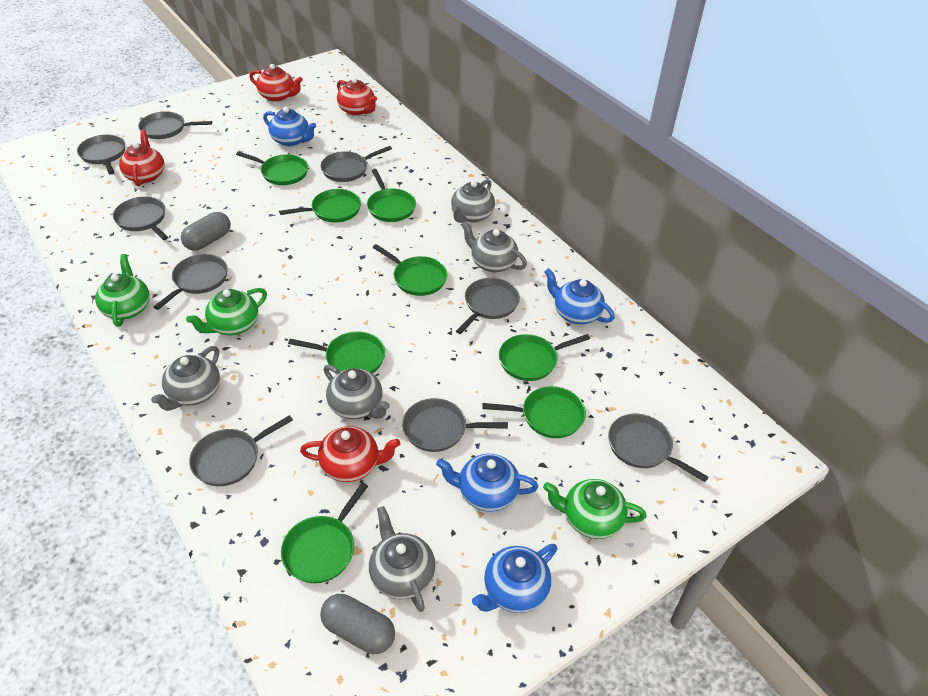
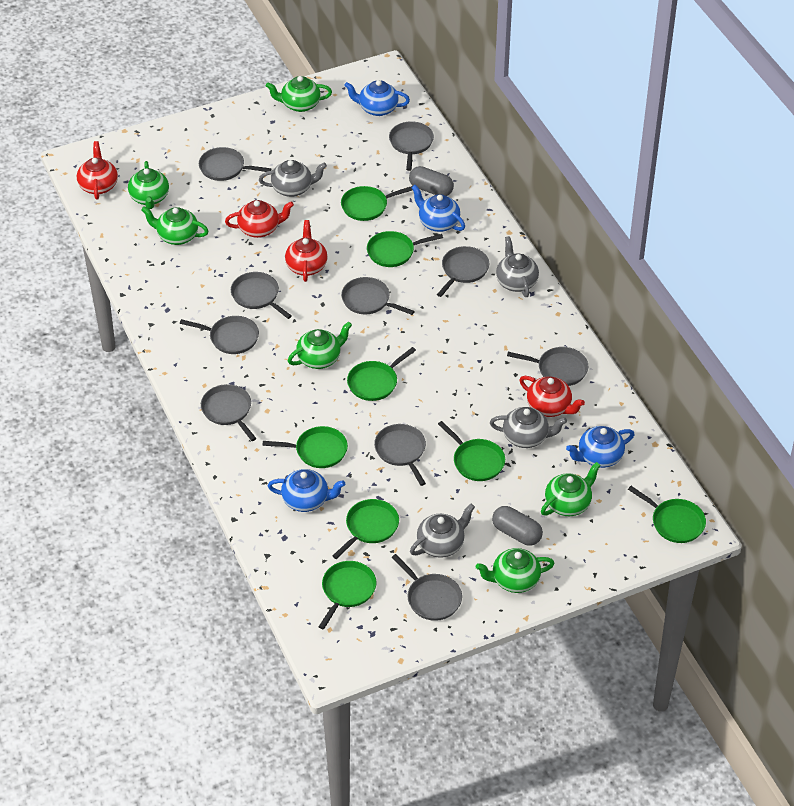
green teapot: [95,254,150,327] [186,288,267,335] [543,479,647,539] = 3 -> [128,161,169,209] [141,206,209,245] [266,76,332,112] [288,322,352,369] [476,548,555,593] [541,462,601,516] = 6
grey pan: [77,135,125,174] [113,197,168,240] [138,111,212,139] [154,254,228,310] [189,415,293,486] [320,146,392,182] [402,398,508,452] [456,278,520,334] [608,414,708,482] = 9 -> [180,316,259,354] [199,147,271,181] [201,384,256,441] [231,272,292,319] [341,277,415,315] [374,424,426,486] [389,121,434,171] [391,554,462,621] [437,246,489,297] [507,347,588,386] = 10
grey teapot: [151,346,220,411] [324,365,390,419] [369,506,436,612] [451,179,495,223] [461,221,527,272] = 5 -> [259,160,327,197] [410,504,475,558] [490,407,567,448] [496,236,539,297] = 4

